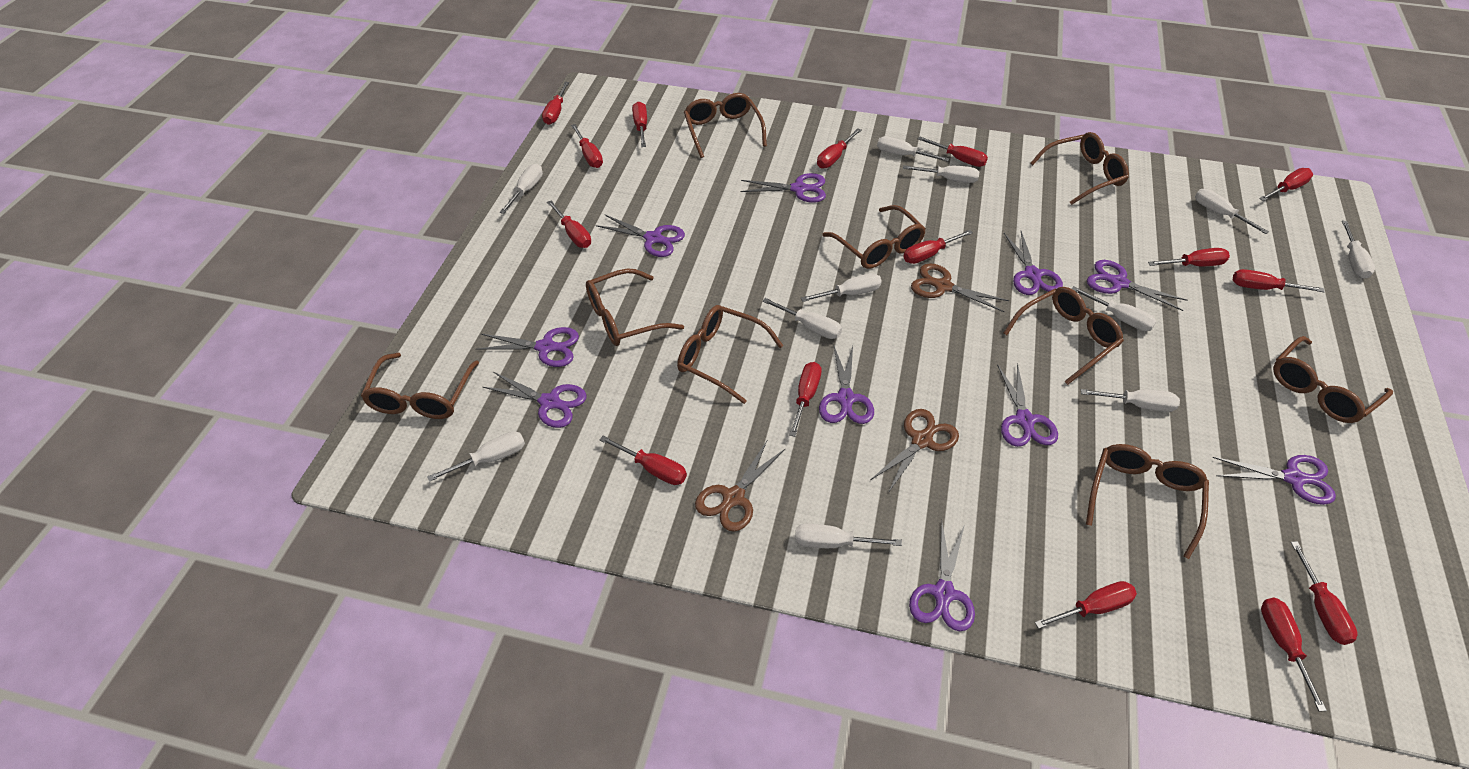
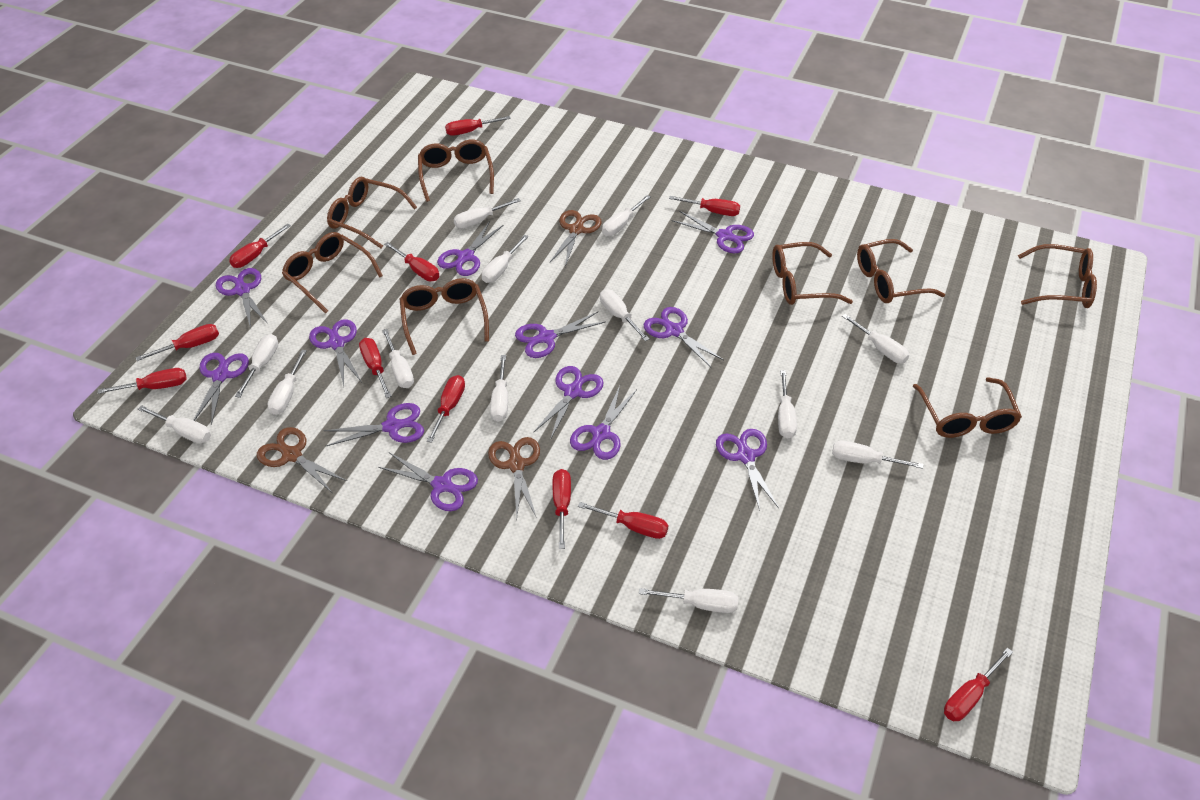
brown glasses: [361,353,479,419] [586,269,684,346] [677,305,783,404] [684,93,767,158] [822,205,926,269] [1003,287,1124,385] [1030,132,1129,205] [1086,444,1209,559] [1273,336,1393,423] = 9 -> [282,232,383,314] [327,177,417,248] [400,278,489,355] [418,140,494,202] [772,242,853,305] [857,239,945,303] [913,377,1022,438] [1018,244,1097,308] = 8
purple scissors: [476,327,579,367] [483,372,587,428] [596,214,685,257] [741,173,826,203] [819,344,874,424] [909,522,975,631] [997,363,1058,447] [1004,231,1063,295] [1087,260,1187,311] [1213,455,1336,505] = 10 -> [193,353,249,425] [216,268,268,329] [309,319,361,386] [324,403,424,446] [378,452,478,511] [437,221,503,276] [515,312,605,358] [534,366,604,440] [570,386,637,460] [644,307,724,368] [672,211,754,253] [716,429,779,511] = 12
red screwdriver: [542,82,569,125] [547,201,591,248] [571,124,603,168] [600,436,687,485] [632,101,647,147] [789,362,822,437] [817,128,861,169] [903,230,973,264] [918,136,988,167] [1035,581,1137,629] [1148,248,1230,267] [1233,269,1325,292] [1259,168,1313,201] [1261,598,1327,712] [1291,541,1358,645] = 15 -> [98,368,187,394] [136,324,219,361] [229,224,291,268] [359,338,392,398] [384,242,439,281] [427,375,465,443] [445,116,511,136] [552,469,571,549] [578,502,668,539] [669,196,740,216] [944,648,1013,721] = 11
white screwdriver: [427,431,525,482] [500,164,543,214] [762,298,842,339] [795,523,902,548] [801,273,882,302] [877,136,949,162] [903,165,979,183] [1072,286,1157,331] [1081,389,1180,412] [1195,189,1269,234] [1342,221,1375,279] = 11 -> [138,405,211,444] [235,334,278,398] [267,350,307,415] [382,329,414,388] [454,198,521,228] [482,235,529,283] [490,355,508,422] [600,289,649,341] [602,195,651,236] [639,588,738,613] [778,370,797,439] [832,441,924,469] [842,314,909,363] = 13

